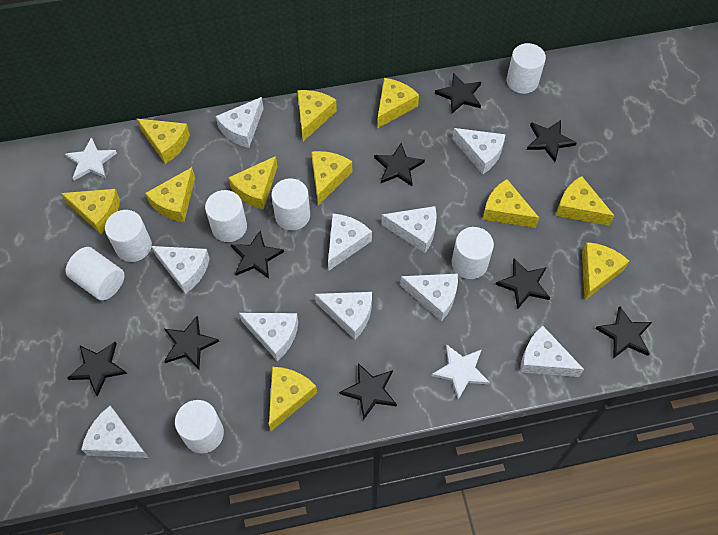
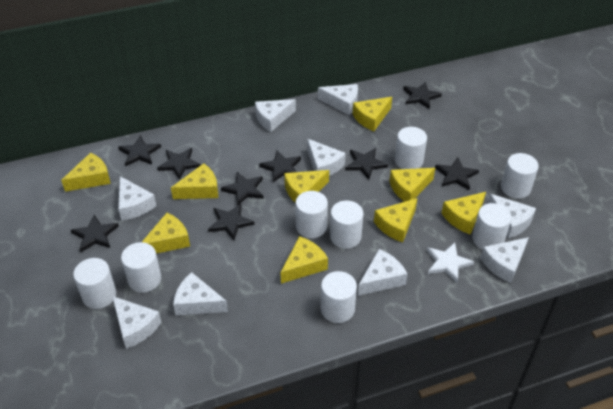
white cheese: [81,406,149,458] [151,246,210,294] [216,97,264,148] [239,313,298,361] [315,292,372,340] [328,214,372,270] [381,206,436,253] [400,274,458,321] [452,128,506,174] [520,326,584,377] = 10 -> [112,296,162,349] [118,176,156,220] [173,272,228,316] [255,99,296,132] [307,139,346,176] [318,84,358,115] [358,249,408,296] [480,237,529,283] [487,194,536,238] = 9
white cylinder: [65,247,125,301] [105,210,152,262] [175,400,224,454] [205,190,247,242] [271,178,310,230] [452,227,494,279] [506,43,546,94] = 7 -> [73,258,116,309] [121,242,161,293] [295,191,328,238] [321,271,357,323] [330,201,363,249] [395,127,427,169] [472,203,512,250] [501,153,539,199] = 8
white star: [65,137,117,180] [431,344,490,400] = 2 -> [427,242,474,282] = 1
yellow cheese: [61,189,120,234] [137,119,190,164] [145,167,195,222] [228,156,278,210] [269,367,317,431] [297,90,337,141] [311,151,352,206] [377,78,419,129] [482,179,539,228] [556,176,615,226] [582,242,629,300] = 11 -> [61,153,111,192] [142,213,190,254] [171,163,218,199] [281,236,328,284] [284,170,329,202] [353,97,392,131] [374,198,418,242] [389,168,435,202] [442,192,486,235] = 9

